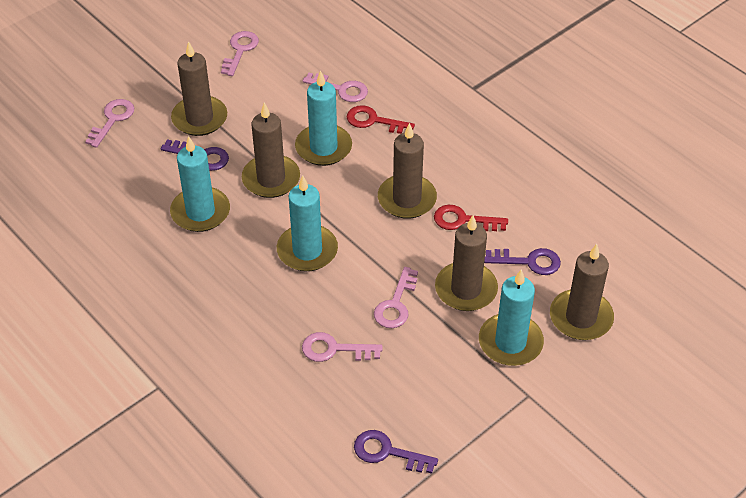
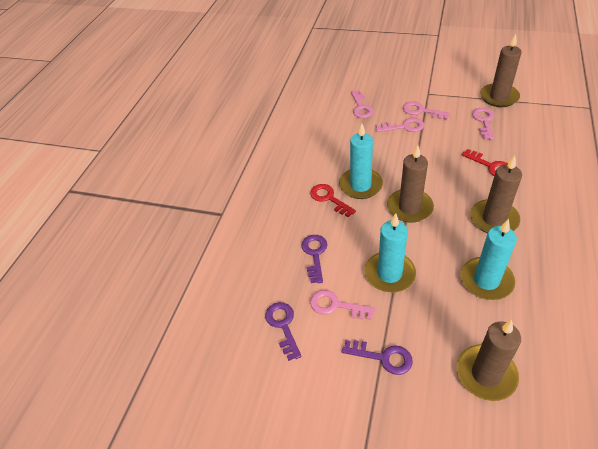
brown candle: [171,41,227,136] [242,102,300,198] [378,123,437,219] [435,215,498,311] [550,244,614,340] = 5 -> [387,145,434,223] [457,320,521,401] [471,155,522,233] [480,34,522,107] = 4
turquoise candle: [170,136,230,232] [277,176,338,272] [295,70,352,166] [479,269,544,366] = 4 -> [339,124,383,199] [365,213,416,293] [461,219,517,300] = 3

